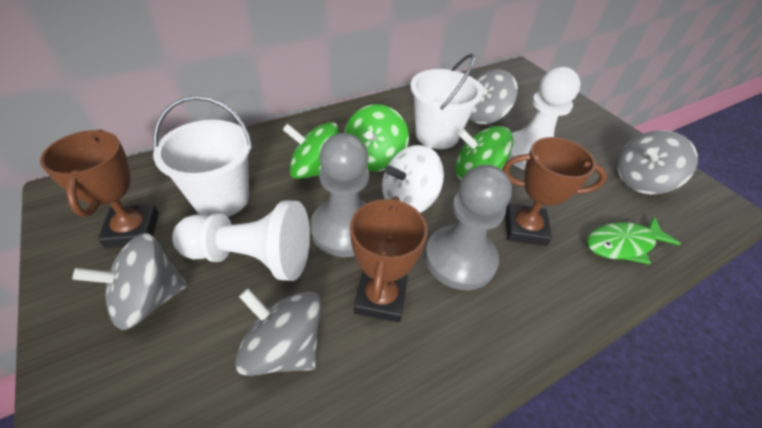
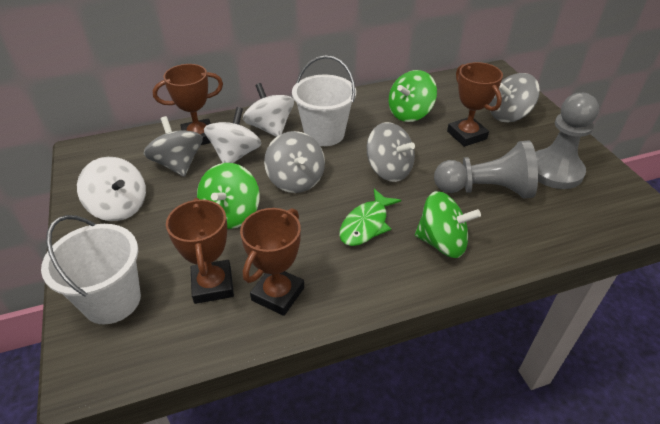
brown trophy: [40,129,159,248] [350,196,428,322] [502,137,607,246] = 3 -> [153,64,223,145] [166,198,234,304] [240,208,304,316] [447,62,503,147] = 4
white pawn: [172,201,310,281] [508,67,580,170] = 2 -> none = 0
white spinning top: [382,145,444,213] = 1 -> [77,157,146,221] [204,107,261,163] [243,83,294,137] = 3

